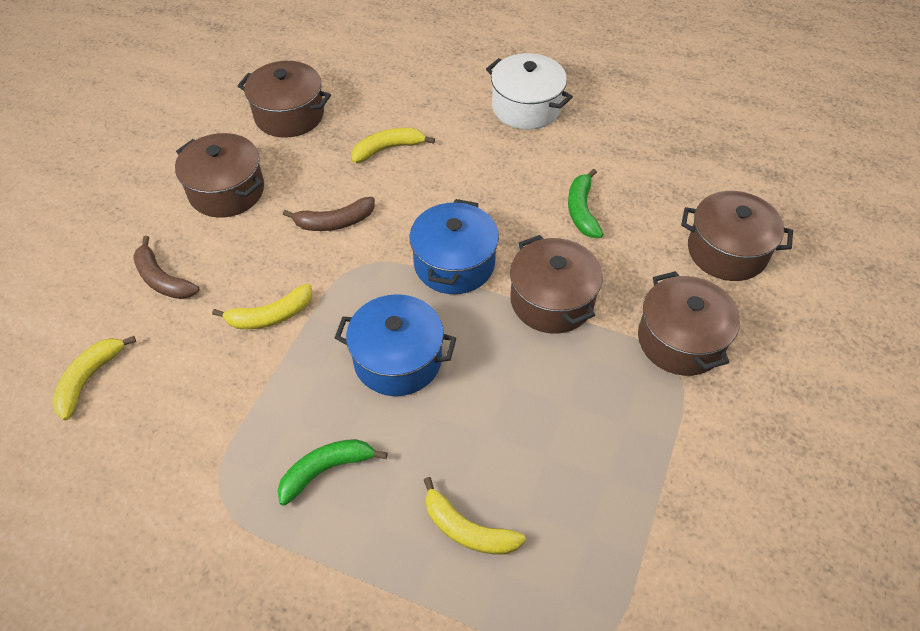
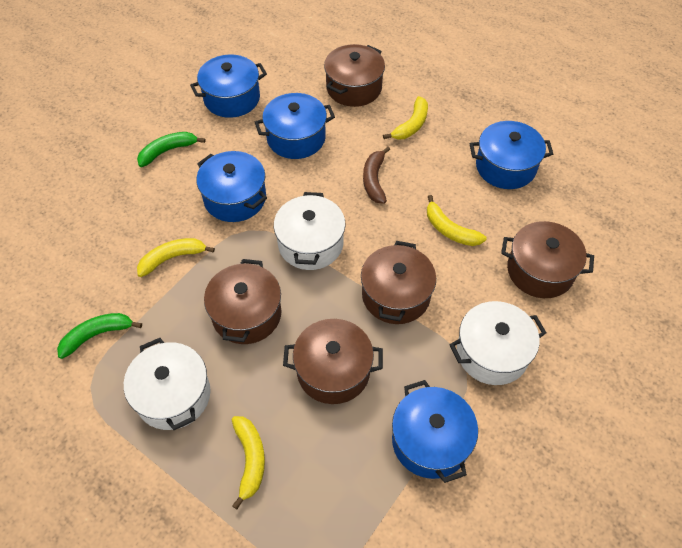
blue pot: [335,294,457,396] [410,199,499,294] = 2 -> [190,54,267,118] [196,151,267,222] [255,93,335,159] [392,380,478,483] [470,121,553,189] = 5
brown banana: [133,236,199,299] [283,197,375,231] = 2 -> [363,147,390,204] = 1
white pot: [486,53,573,129] = 1 -> [124,338,211,430] [274,192,345,270] [449,301,546,385] = 3

